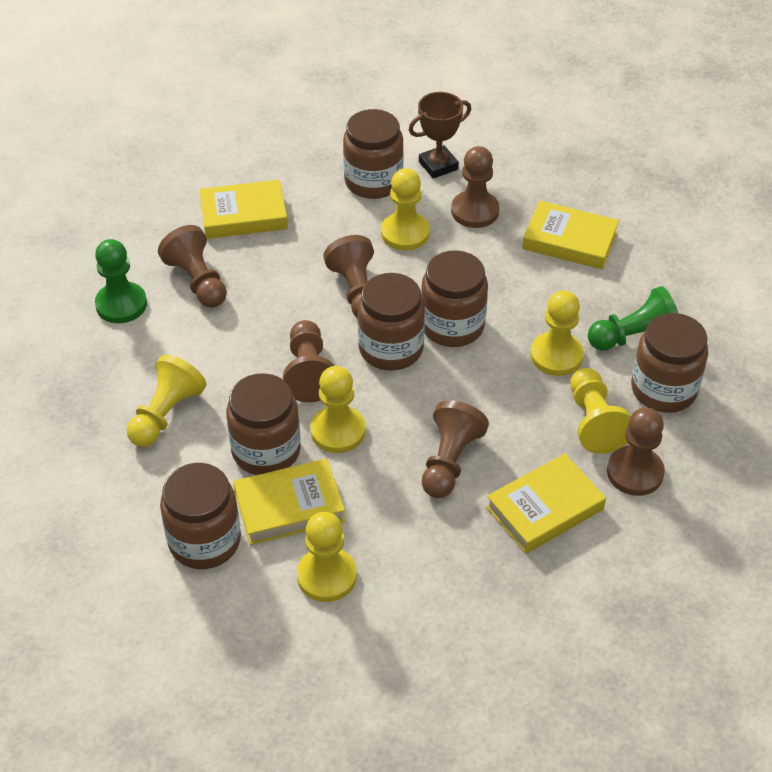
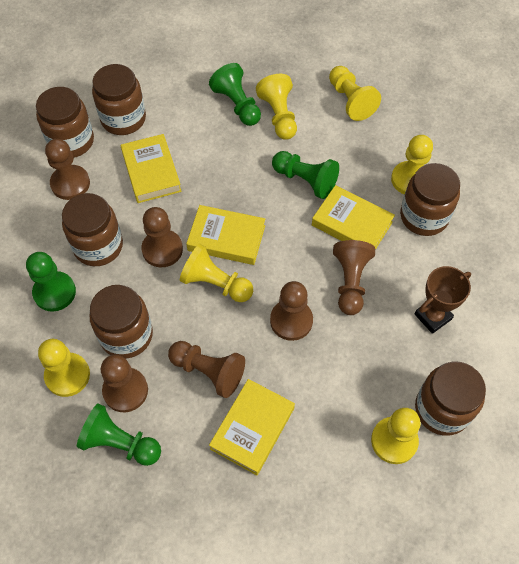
green pawn: [95,239,147,323] [588,286,679,351] = 2 -> [26,252,76,312] [77,404,161,466] [209,63,261,126] [272,151,339,199] = 4

